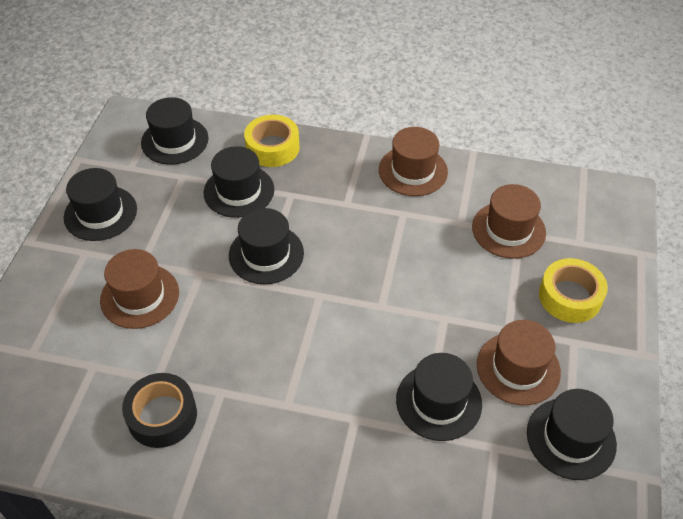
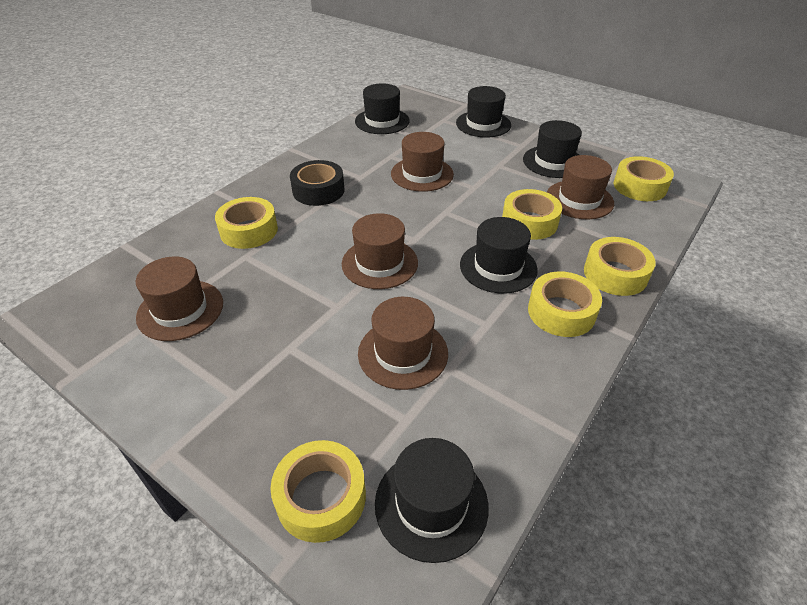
black hat: [64,168,137,241] [141,97,209,165] [204,146,274,218] [229,208,304,284] [396,353,482,441] [527,389,617,480] = 6 -> [355,83,410,134] [375,438,489,563] [456,86,511,137] [460,217,538,294] [523,120,582,178] = 5
brown hat: [100,249,179,329] [379,127,448,196] [472,184,546,259] [477,320,561,406] = 4 -> [136,257,223,341] [342,213,418,289] [358,297,448,390] [391,132,454,192] [547,155,614,219] = 5
yellow tape: [244,115,300,167] [539,258,608,323] = 2 -> [215,197,278,249] [270,440,366,543] [502,189,562,240] [528,271,602,337] [584,237,656,296] [613,156,674,201] = 6

